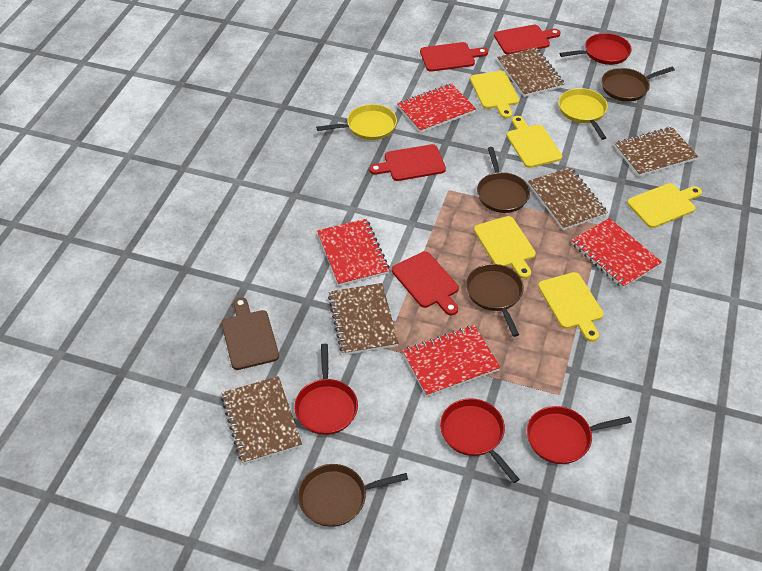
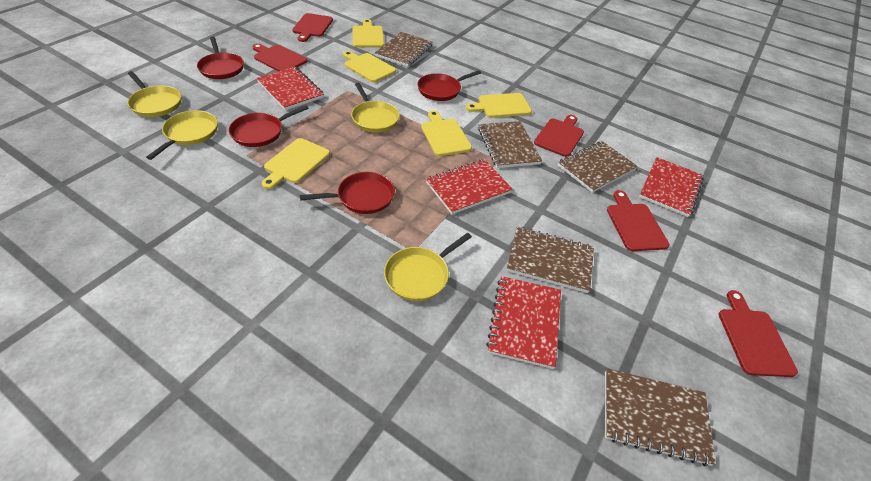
brown cutting board: [222,297,279,370] = 1 -> none = 0
brown pan: [298,464,408,527] [466,264,524,337] [477,147,530,213] [601,67,675,102] = 4 -> none = 0
red cutting board: [369,144,446,181] [392,251,459,315] [420,42,488,72] [494,25,561,54] = 4 -> [252,44,307,71] [292,13,333,42] [534,115,584,157] [607,190,670,251] [719,290,798,377] = 5
yellow pan: [316,104,397,140] [559,88,608,140] = 2 -> [128,71,181,117] [146,110,218,160] [351,83,399,133] [384,233,472,301] = 4

